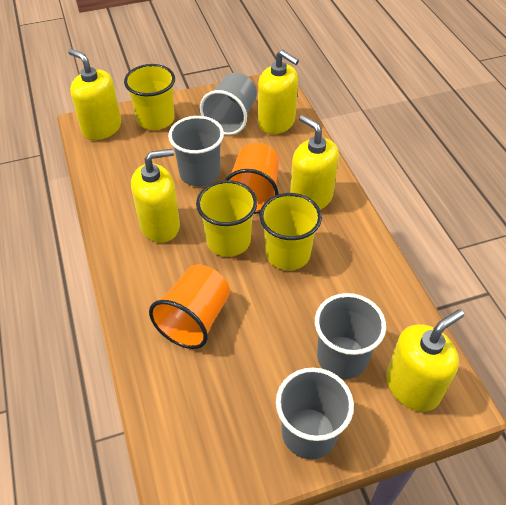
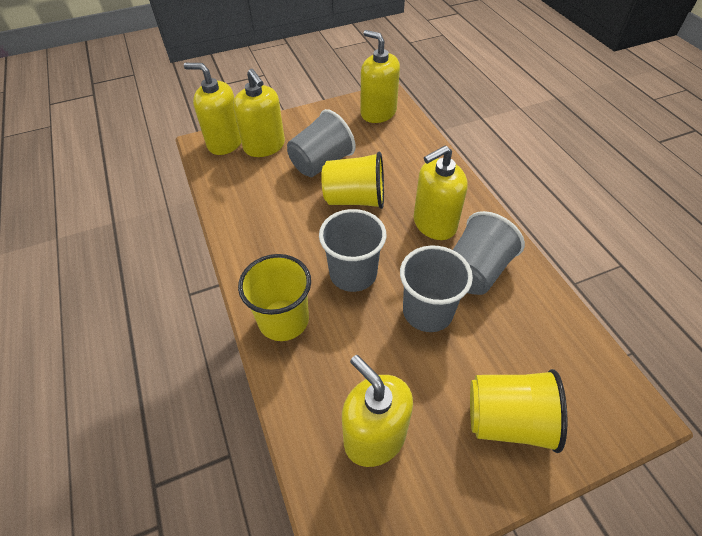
orange cup: [149,265,230,349] [225,143,279,214] = 2 -> none = 0

